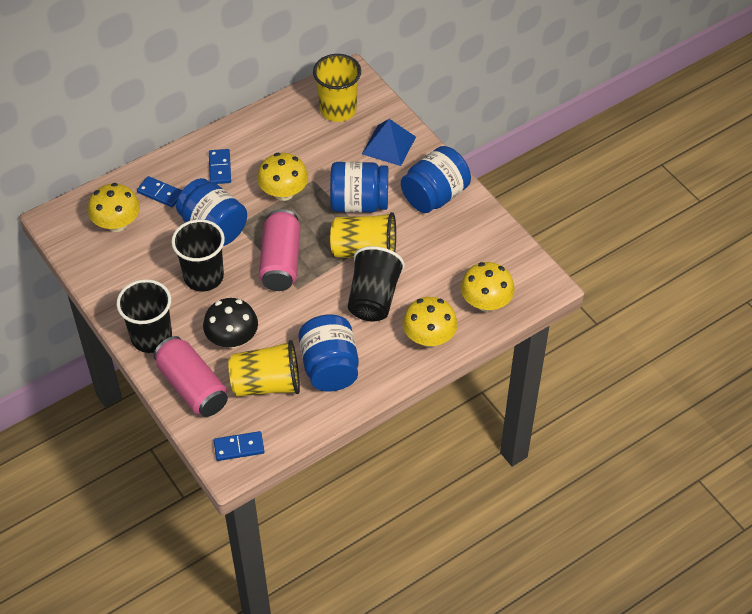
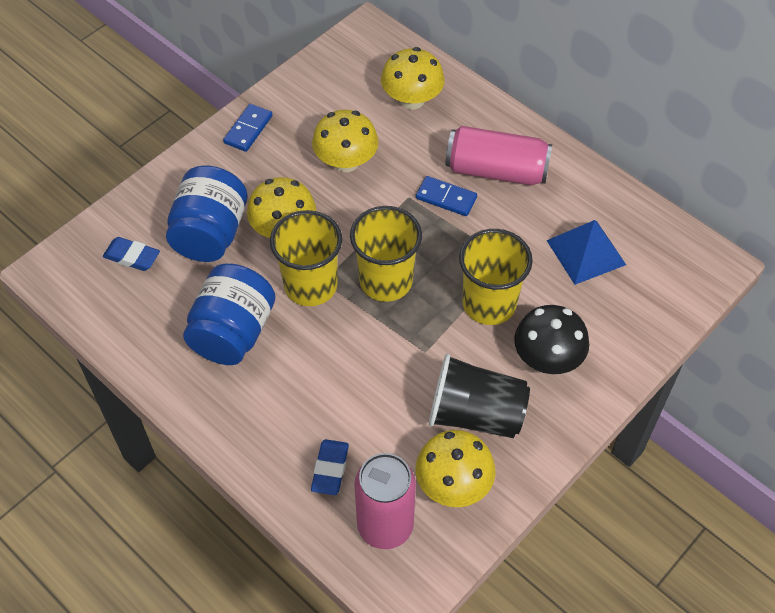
black cup: [117,279,172,353] [171,219,225,291] [348,246,405,322] = 3 -> [429,353,530,438] = 1
blue domino: [137,176,182,207] [209,149,231,184] [214,431,264,461] = 3 -> [223,104,272,152] [416,176,477,216] = 2
blue eraser: none = 0 -> [103,237,160,271] [311,439,349,495] = 2
blue jar: [176,178,247,246] [298,314,359,391] [330,162,388,213] [401,146,471,213] = 4 -> [166,165,248,262] [183,263,275,365] = 2

